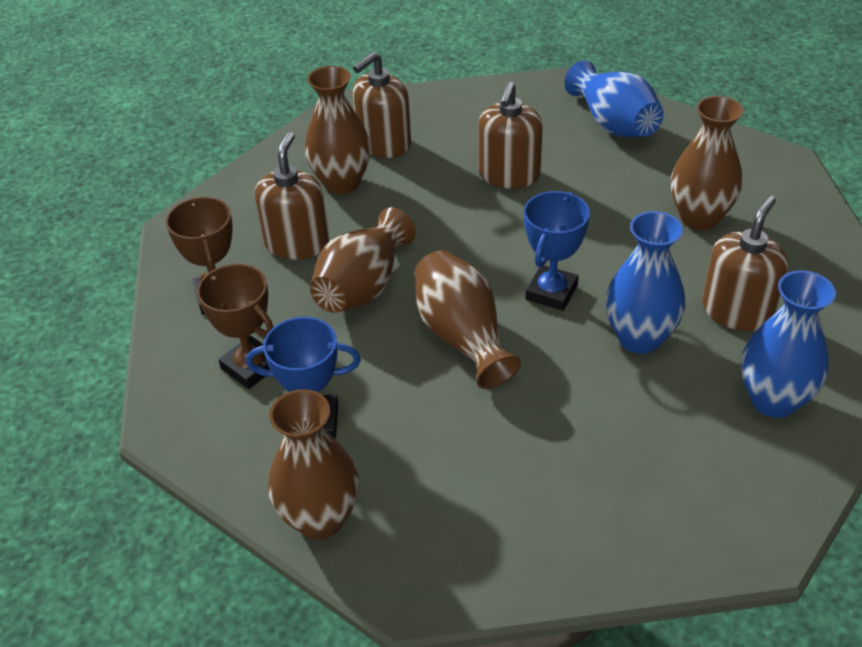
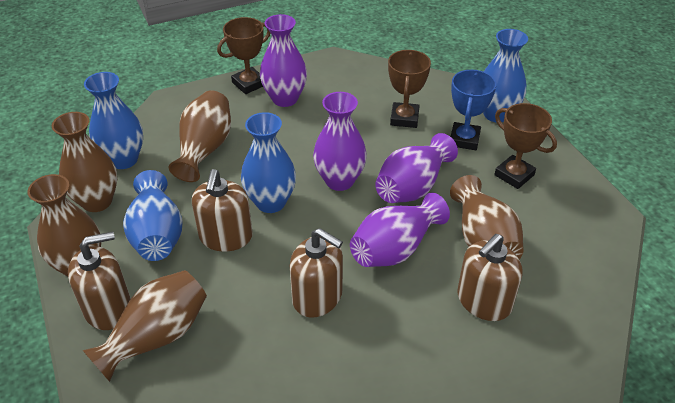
blue trophy: [246,317,361,439] [524,191,590,311] = 2 -> [451,70,496,150] = 1
blue vase: [565,60,664,137] [605,211,685,354] [741,270,836,418] = 3 -> [84,72,143,169] [123,170,183,261] [241,112,296,213] [483,29,528,122] = 4
brown trophy: [166,197,233,315] [197,264,273,389] = 2 -> [217,17,270,94] [388,50,431,128] [494,103,557,189] = 3
purple vase: none = 0 -> [260,14,307,107] [313,92,367,191] [350,193,450,267] [375,133,458,203] = 4

